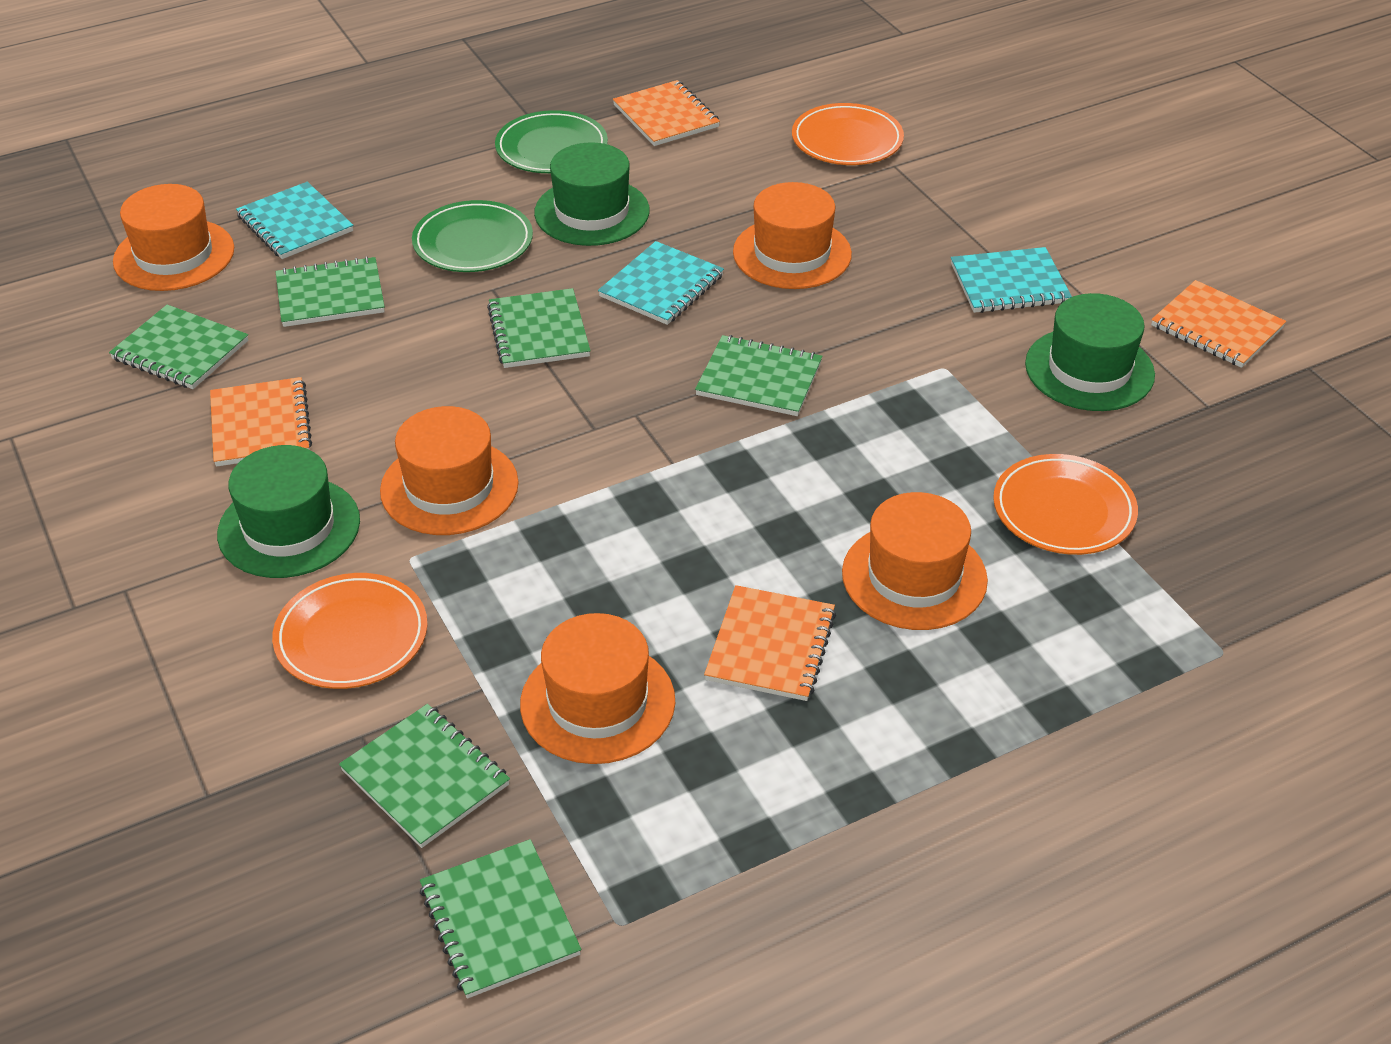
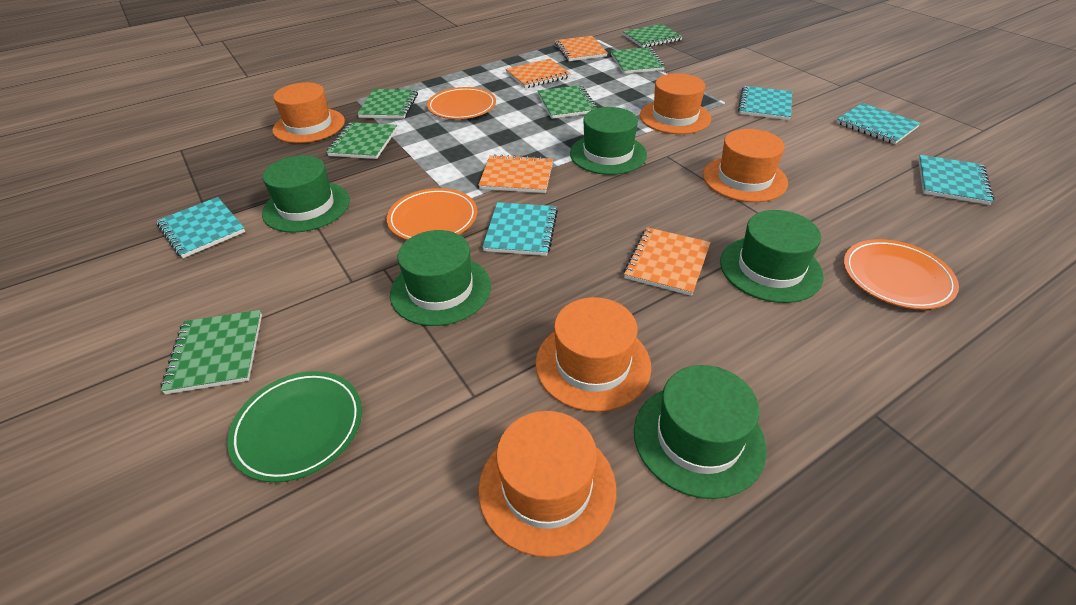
green hat: [217,445,360,578] [534,142,650,246] [1025,293,1155,411] = 3 -> [262,155,350,233] [390,230,491,326] [570,107,647,175] [634,365,766,499] [720,210,824,303] = 5
green plate: [412,200,533,272] [495,110,608,173] = 2 -> [227,371,362,482] = 1
turquoise notebook: [236,182,353,259] [598,241,724,325] [951,247,1072,313] = 3 -> [157,197,245,258] [482,202,558,256] [738,86,792,120] [836,103,920,144] [918,155,994,205] = 5

